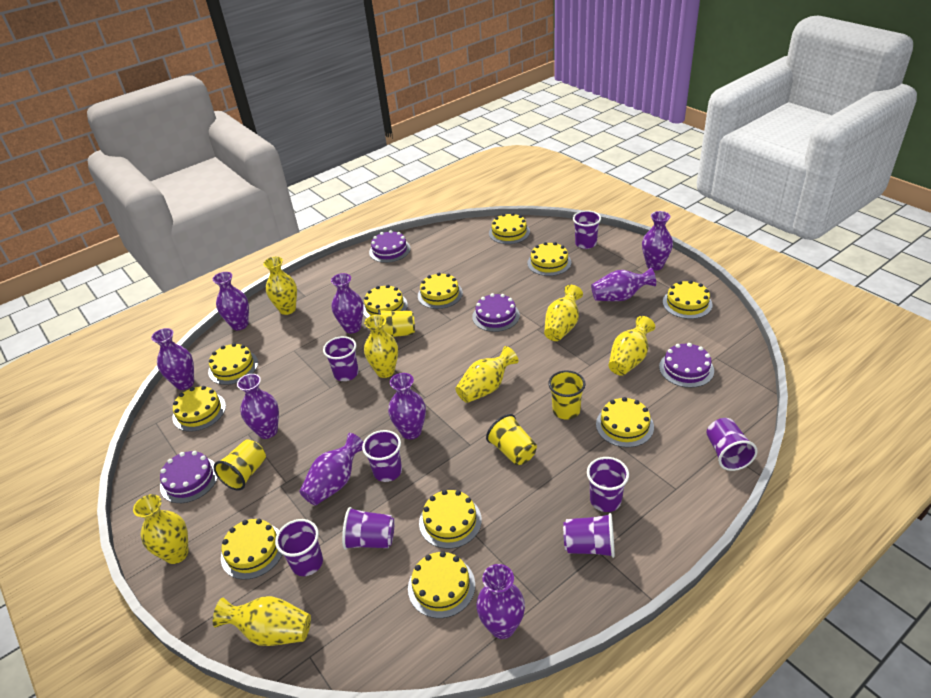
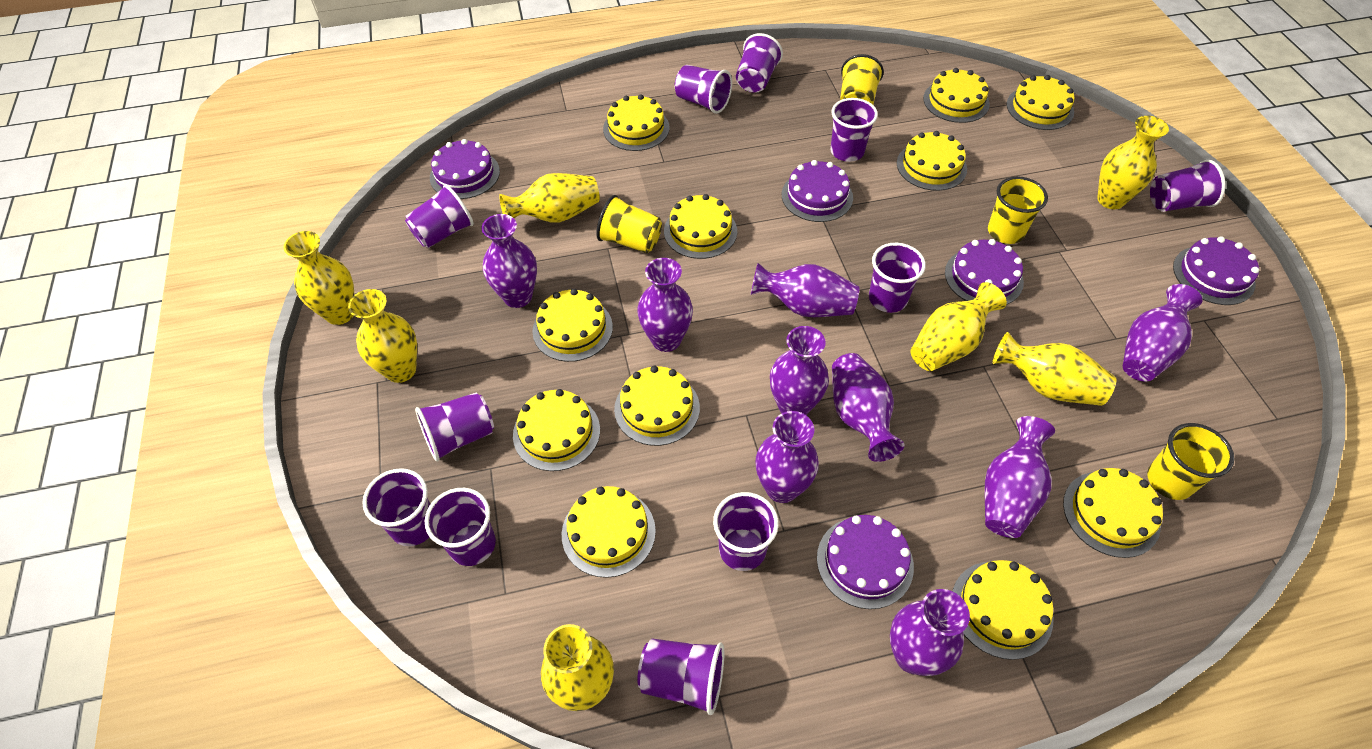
purple cake: [160,451,218,503] [369,230,410,263] [472,293,520,332] [659,343,714,388] = 4 -> [430,139,500,199] [782,160,853,222] [817,515,914,609] [945,239,1024,304] [1173,236,1259,305] = 5
purple cup: [275,519,323,576] [323,336,359,381] [342,507,394,550] [362,430,402,482] [563,513,615,558] [573,211,601,249] [587,457,629,512] [707,418,758,471] = 8 -> [362,468,430,546] [405,184,474,248] [415,392,494,461] [425,488,496,566] [637,638,724,715] [675,65,732,114] [713,492,779,571] [736,33,783,93] [830,98,878,162] [869,243,926,313] [1150,160,1225,212] = 11

